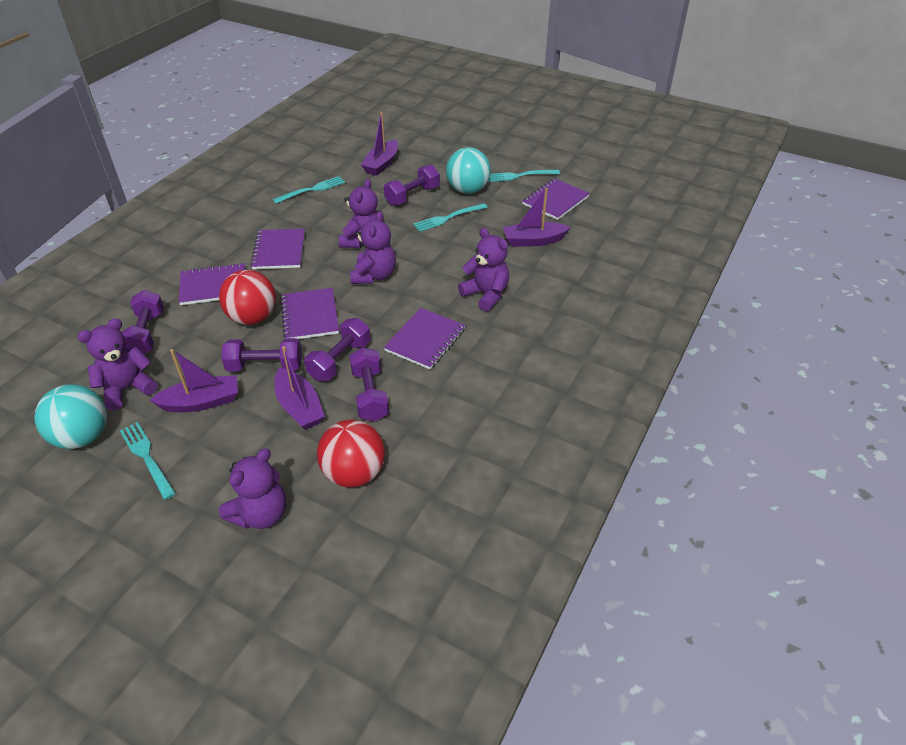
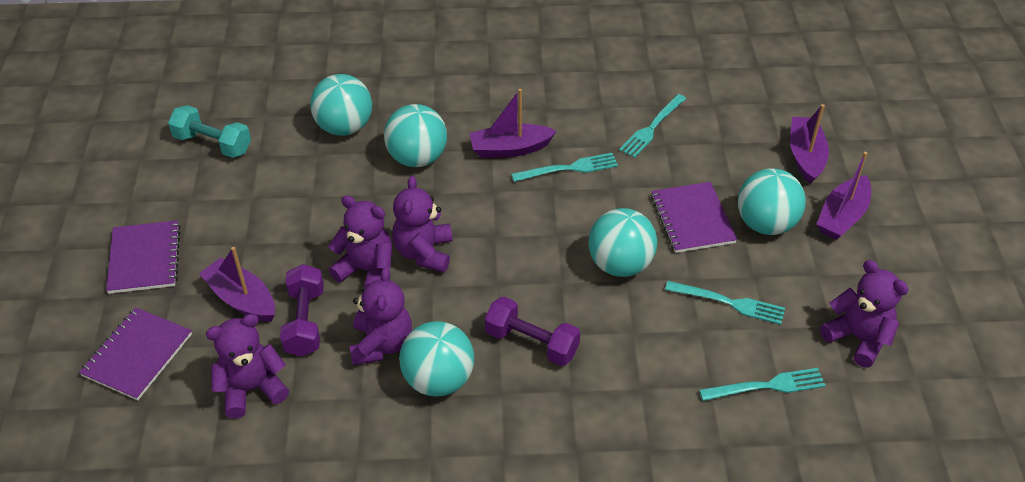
purple dumbbell: [122,290,164,354] [222,338,302,372] [304,318,370,381] [349,347,389,421] [384,165,440,206] = 5 -> [280,264,324,357] [485,297,580,366] = 2
purple notebook: [179,263,245,305] [250,228,305,269] [280,288,339,339] [384,308,466,369] [522,178,590,220] = 5 -> [79,307,192,400] [106,220,180,294] [651,182,737,253] = 3
red ball: [219,270,276,325] [317,420,385,487] = 2 -> none = 0
turquoise ball: [34,384,107,449] [446,147,491,194] = 2 -> [310,74,372,136] [384,104,447,167] [399,321,474,397] [588,208,657,277] [738,168,806,235] = 5
turquoise dumbbell: none = 0 -> [168,105,251,158] = 1

